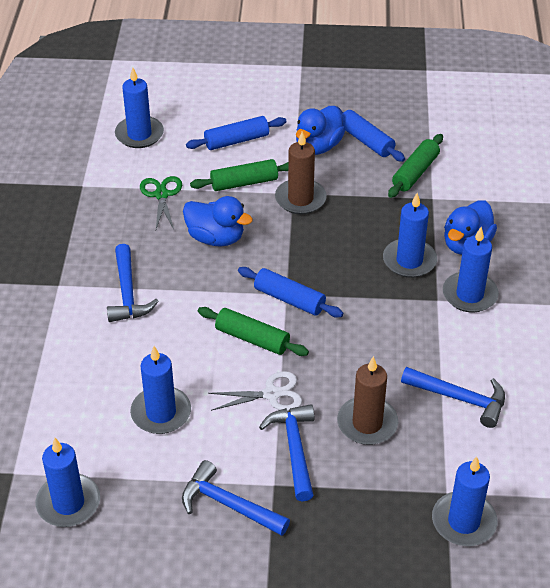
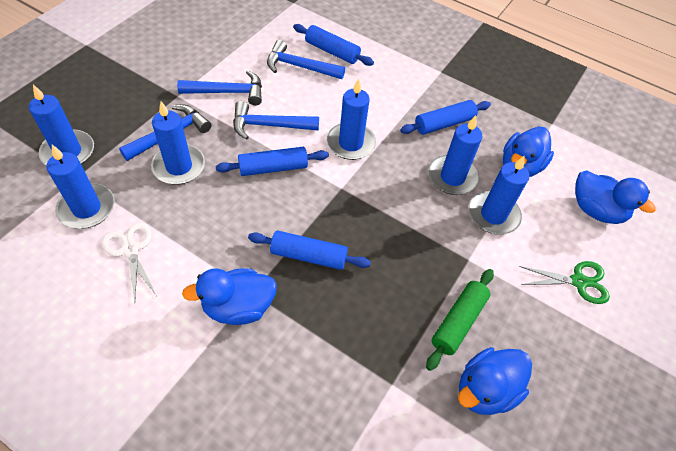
blue duck: [183,196,253,247] [296,106,345,155] [444,200,497,255] = 3 -> [182,268,277,325] [458,347,532,415] [503,126,554,177] [575,170,656,224] = 4
blue rolling pin: [186,116,286,150] [238,267,343,318] [336,106,405,162] = 3 -> [216,147,329,176] [248,231,371,270] [293,24,374,66] [400,100,491,135] = 4
brown candle: [275,131,327,214] [337,356,398,445] = 2 -> none = 0
green rolling pin: [190,159,288,191] [198,307,309,356] [388,134,443,198] = 3 -> [426,269,494,371] = 1

